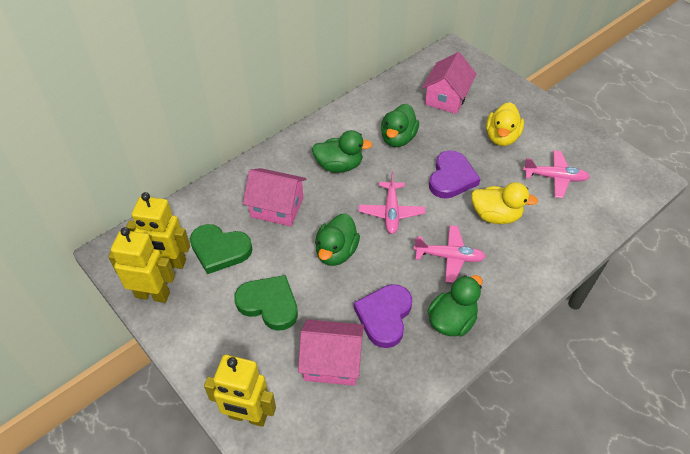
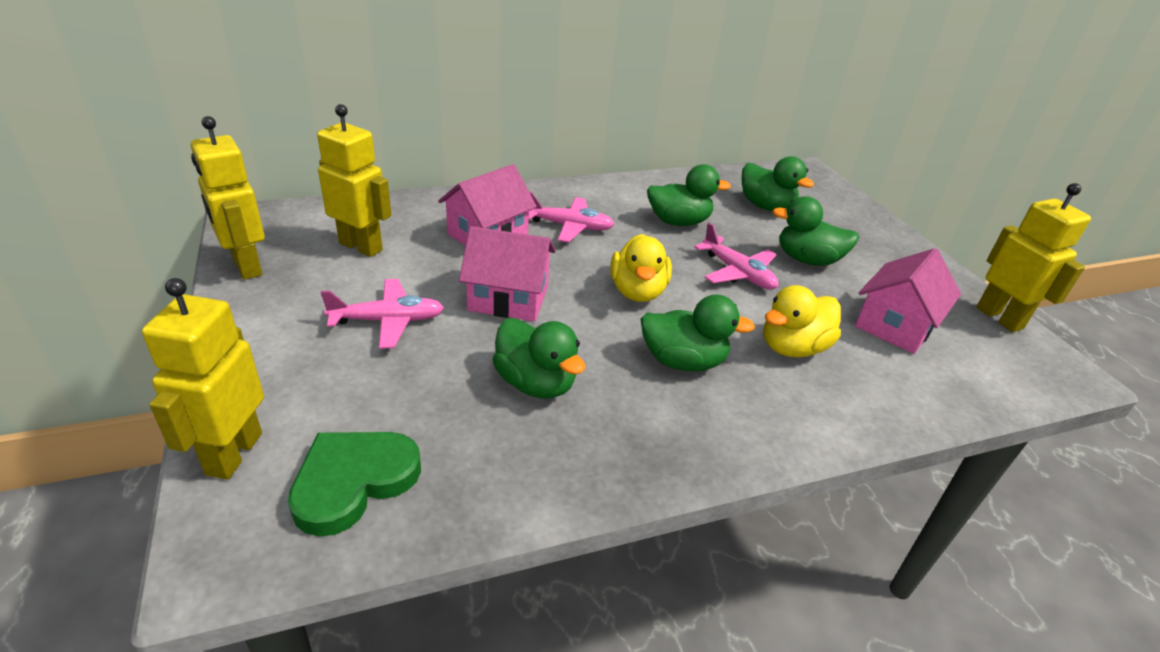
green duck: [312,130,373,173] [315,213,360,266] [381,104,419,147] [427,275,483,336] = 4 -> [492,318,585,399] [640,294,755,371] [647,164,731,226] [742,156,814,211] [772,196,859,266] = 5
green heart: [190,224,252,274] [234,275,298,331] = 2 -> [288,432,421,537] = 1
purple heart: [354,284,412,348] [429,150,480,199] = 2 -> none = 0
yellow robot: [108,227,175,303] [126,192,190,269] [204,355,276,427] = 3 -> [142,278,264,479] [191,116,265,280] [317,104,391,257] [977,183,1091,332] = 4

